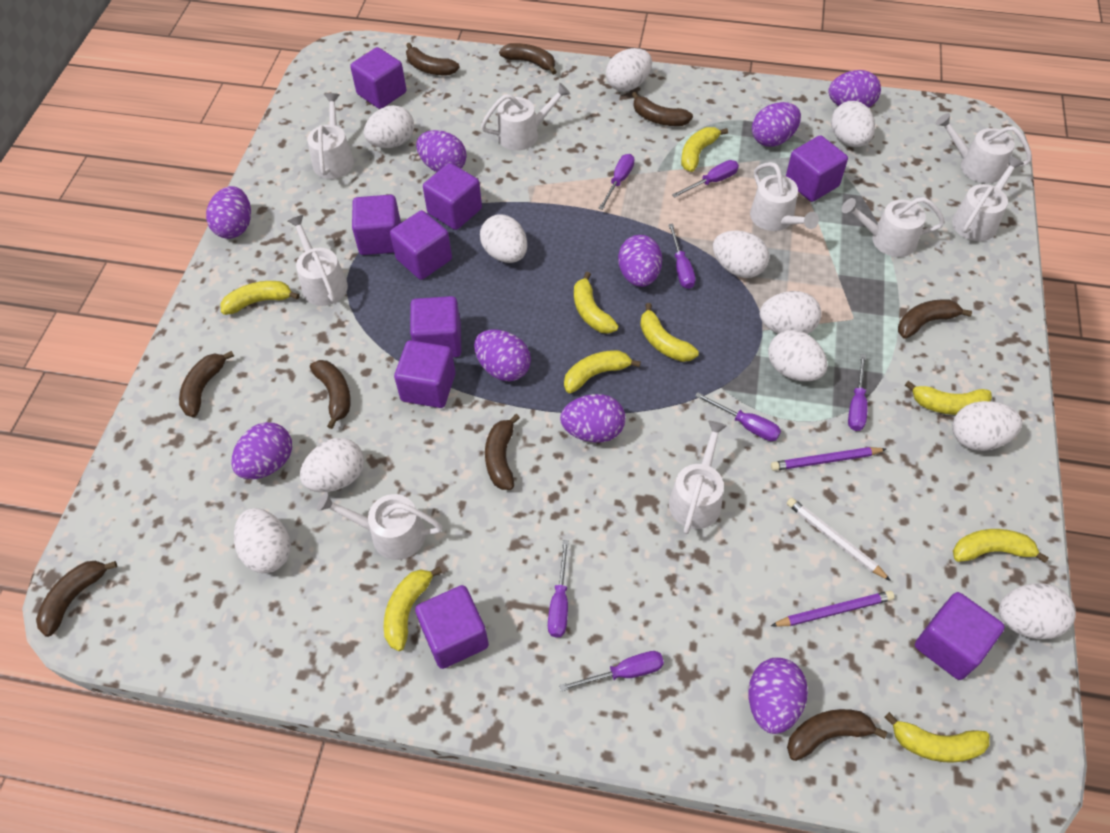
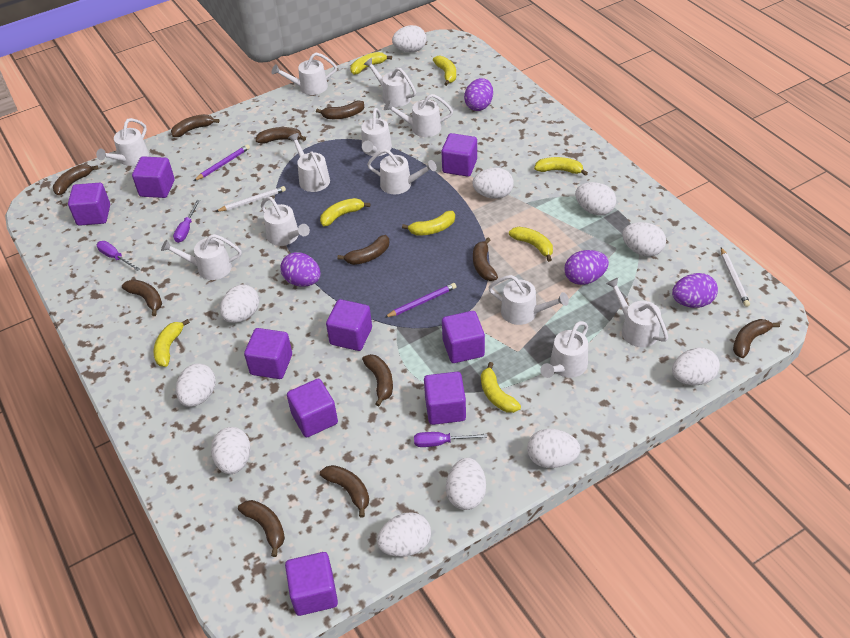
brown banana: [36,561,117,637] [179,351,234,417] [310,360,351,429] [406,43,460,75] [485,414,520,490] [499,43,557,75] [632,92,693,126] [787,709,887,761] [898,299,972,339] = 9 -> [53,164,98,195] [122,280,162,316] [171,114,220,137] [238,500,285,557] [256,127,306,144] [316,101,364,119] [320,465,369,518] [337,235,389,265] [362,354,393,406] [473,238,498,281] [733,319,780,358] = 11
purple egg: [206,186,251,239] [231,422,292,479] [416,130,467,172] [474,329,531,382] [560,394,625,443] [618,235,662,287] [748,658,808,734] [752,102,801,147] [828,70,881,108] = 9 -> [281,252,321,287] [464,78,493,111] [564,250,609,285] [672,273,718,308] = 4
purple screwdriver: [548,540,569,638] [559,651,664,691] [598,154,635,210] [668,224,695,289] [672,160,739,197] [695,392,781,441] [848,354,868,431] = 7 -> [97,241,140,271] [173,200,200,243] [414,432,488,447] = 3
white pencil: [787,498,891,581] = 1 -> [215,186,286,212] [721,247,750,307] = 2
white watering can: [288,215,348,306] [307,93,354,179] [317,492,443,560] [481,83,570,151] [669,421,727,534] [750,162,819,231] [842,197,945,257] [935,113,1032,183] [952,156,1024,241] = 9 -> [96,118,149,166] [161,234,242,280] [261,197,310,246] [272,53,337,95] [288,133,330,192] [361,108,392,156] [364,58,416,107] [367,149,437,194] [384,94,453,137] [488,275,569,325] [540,321,588,378] [606,278,668,347] = 12
yellow banana: [221,281,299,315] [384,567,442,651] [564,350,641,393] [574,272,619,334] [640,303,699,362] [681,127,728,172] [884,712,990,763] [905,381,992,415] [953,529,1049,563] = 9 -> [154,319,190,367] [320,198,370,226] [350,52,392,75] [402,211,455,235] [433,56,456,86] [481,362,521,413] [509,227,553,262] [534,157,588,176] = 8

